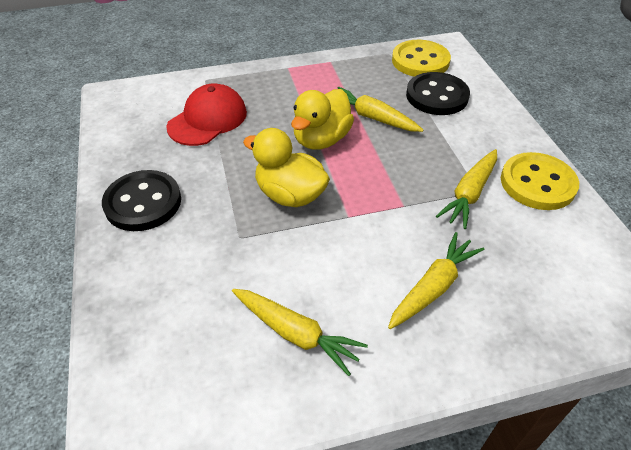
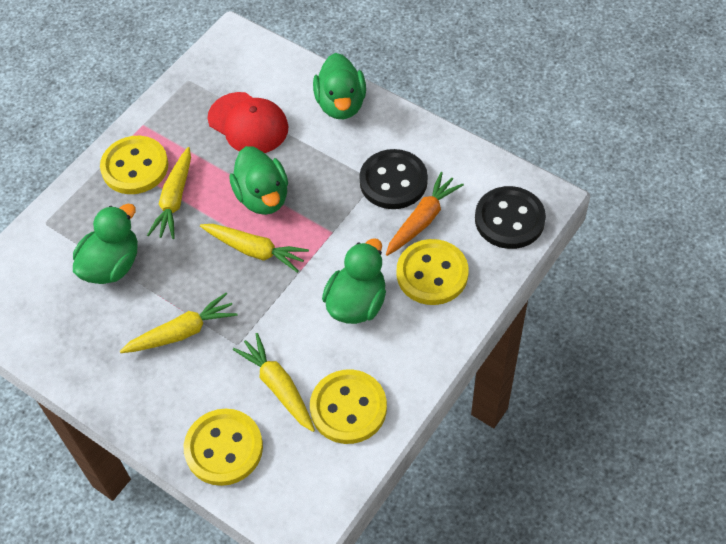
green duck: none = 0 -> [73,204,138,284] [229,146,288,215] [313,53,366,119] [322,238,386,324] = 4
orange carrot: none = 0 -> [386,172,464,256] = 1
yellow button: [392,40,451,77] [501,152,579,210] = 2 -> [100,136,168,194] [184,409,263,486] [310,370,387,444] [397,239,469,305] = 4
yellow duck: [243,128,330,207] [291,89,354,150] = 2 -> none = 0

